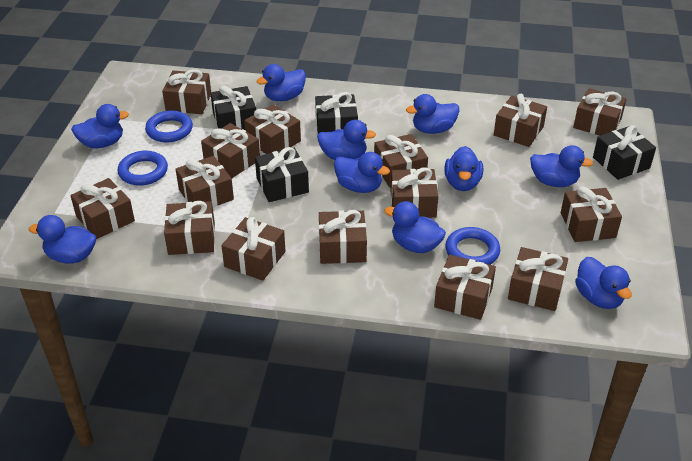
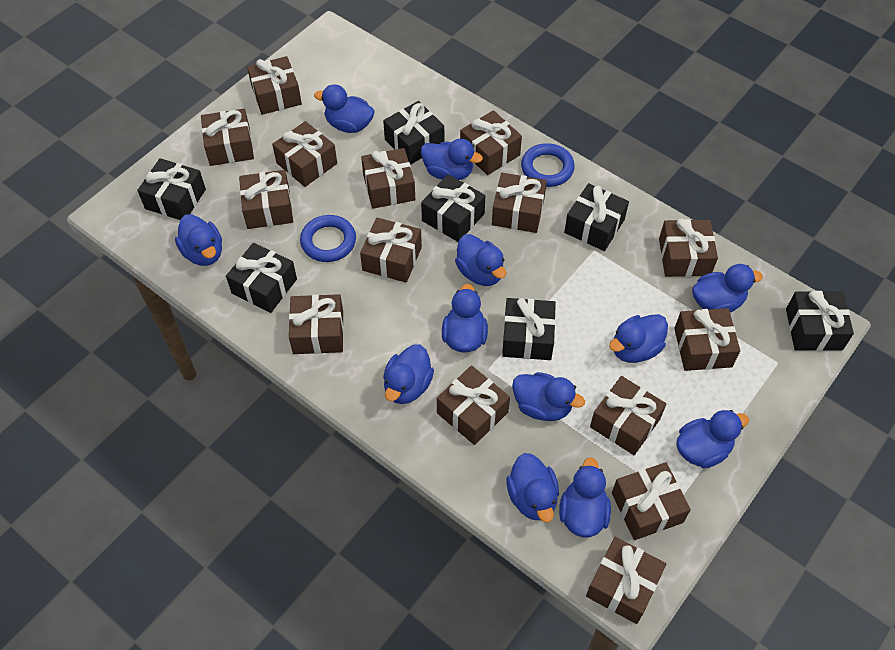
black gift: [211,85,256,130] [255,147,309,202] [315,92,358,134] [593,125,656,180] = 4 -> [137,158,206,220] [226,243,297,313] [383,101,444,165] [421,174,485,242] [502,298,556,360] [564,183,629,251] [786,291,854,351] = 7
blue duck: [29,215,96,263] [71,104,129,148] [257,64,306,101] [317,120,376,160] [334,152,390,193] [384,201,446,253] [406,94,460,134] [444,146,483,191] [530,145,593,187] [575,257,632,309] = 10 -> [175,214,222,266] [314,84,375,133] [383,344,434,404] [421,139,483,180] [442,284,488,353] [455,234,506,286] [506,453,559,523] [512,372,585,421] [559,457,611,537] [609,314,668,363] [677,410,749,468] [692,264,763,312] = 12
blue ring: [118,151,168,186] [145,110,193,143] [445,227,500,265] = 3 -> [300,215,356,262] [521,143,575,187] = 2

